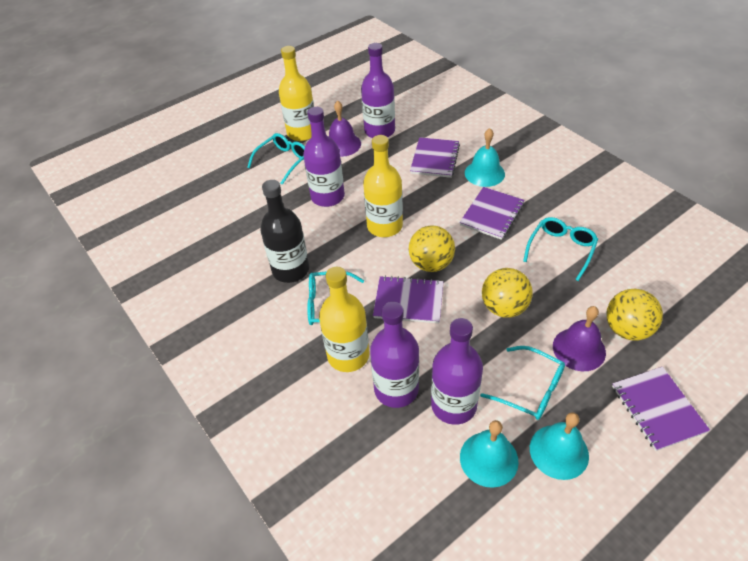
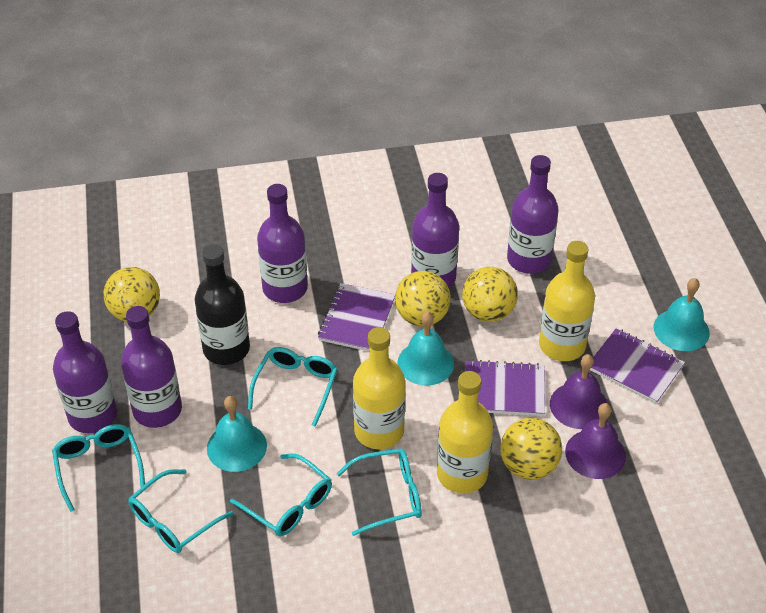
purple bottle: [303,107,345,207] [361,43,395,138] [370,302,419,408] [431,318,483,425] = 4 -> [53,311,117,433] [121,306,182,428] [257,184,308,303] [411,173,459,288] [507,155,559,274] = 5
purple notebook: [373,276,443,323] [410,137,460,178] [460,187,525,240] [612,367,710,451] = 4 -> [318,283,395,352] [466,359,545,416] [590,328,685,404] = 3
turquoise glasses: [247,133,305,185] [307,271,364,325] [480,346,565,420] [523,217,598,281] = 4 -> [52,424,145,512] [128,469,234,553] [230,454,332,537] [248,347,337,427] [336,448,422,536] = 5
yellow ball: [409,225,455,272] [482,268,533,318] [607,289,663,340] = 3 -> [104,267,160,322] [395,271,451,326] [462,267,518,322] [500,418,562,480] = 4

